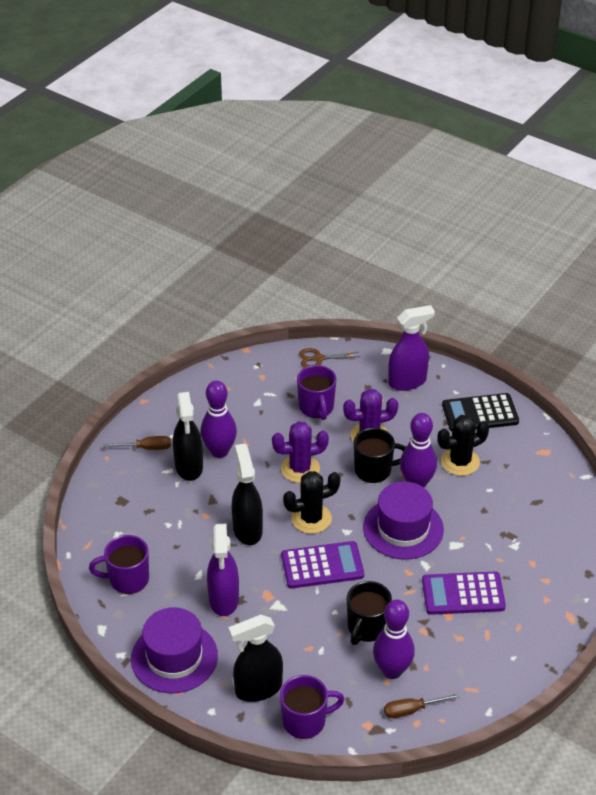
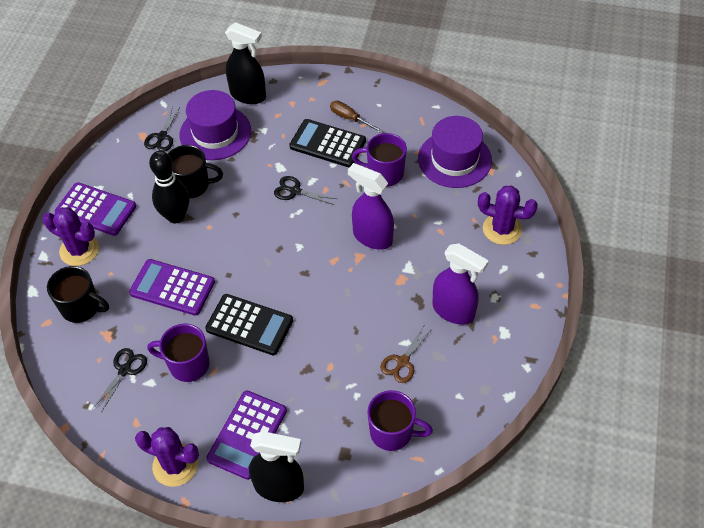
black bowling pin: none = 0 -> [149,151,189,223] = 1
black cactus: [283,471,340,534] [437,415,489,476] = 2 -> none = 0
black calculator: [442,393,519,432] = 1 -> [205,294,293,355] [289,119,366,168] = 2
black scissors: none = 0 -> [93,348,147,413] [144,106,180,151] [274,176,337,205] = 3
black spray bottle: [173,392,203,481] [228,615,283,702] [232,444,263,545] = 3 -> [225,22,266,104] [249,431,304,502] = 2
brown screwdriver: [103,436,171,450] [384,693,461,718] = 2 -> [330,101,383,133] = 1
purple bowling pin: [200,381,237,458] [373,600,415,679] [400,413,437,488] = 3 -> none = 0
purple cactus: [272,421,329,483] [343,389,398,443] = 2 -> [43,207,99,266] [135,427,199,487] [478,186,538,245] = 3
purple calculator: [281,541,364,588] [422,572,506,615] = 2 -> [55,182,136,236] [129,259,215,316] [206,390,287,480] = 3

